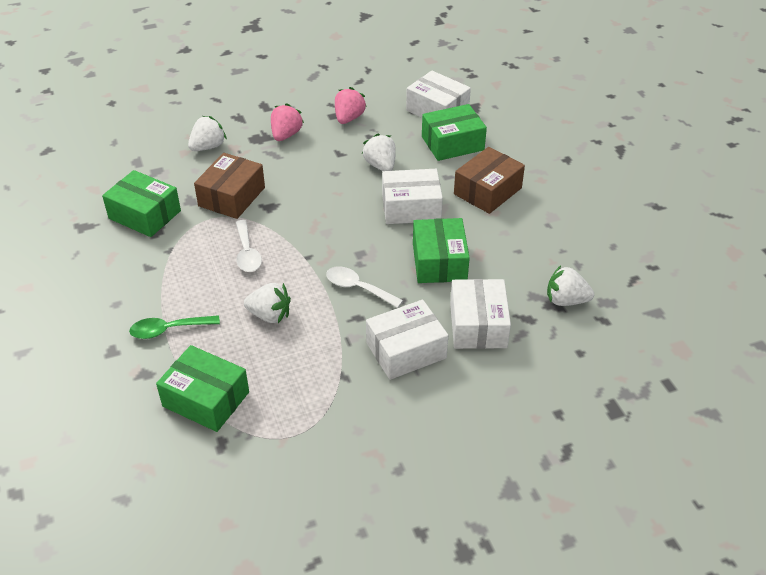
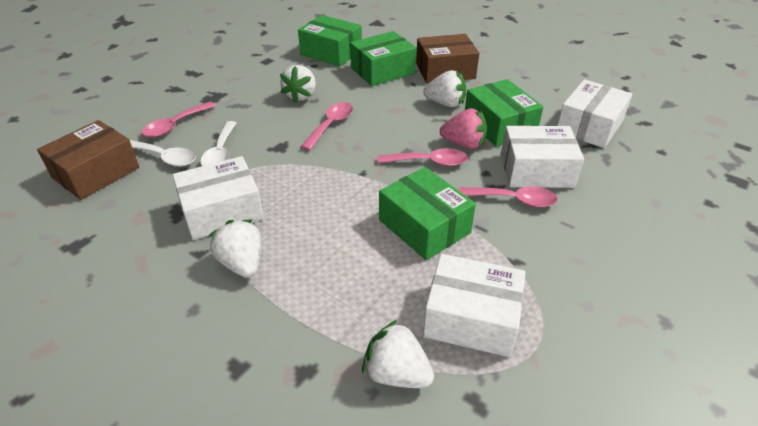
green spoon: [129,315,220,339] = 1 -> none = 0
pink spoon: none = 0 -> [142,102,216,138] [300,102,353,150] [378,148,468,166] [459,186,558,208] = 4
pink strawberry: [271,103,304,141] [335,87,367,124] = 2 -> [440,108,487,149] = 1

